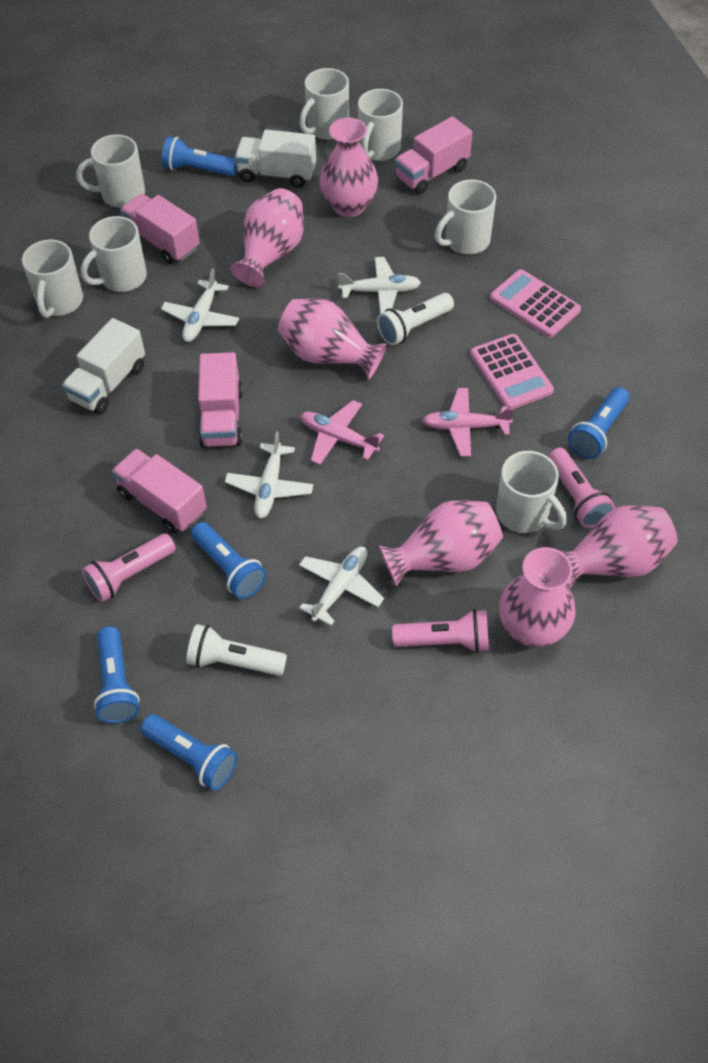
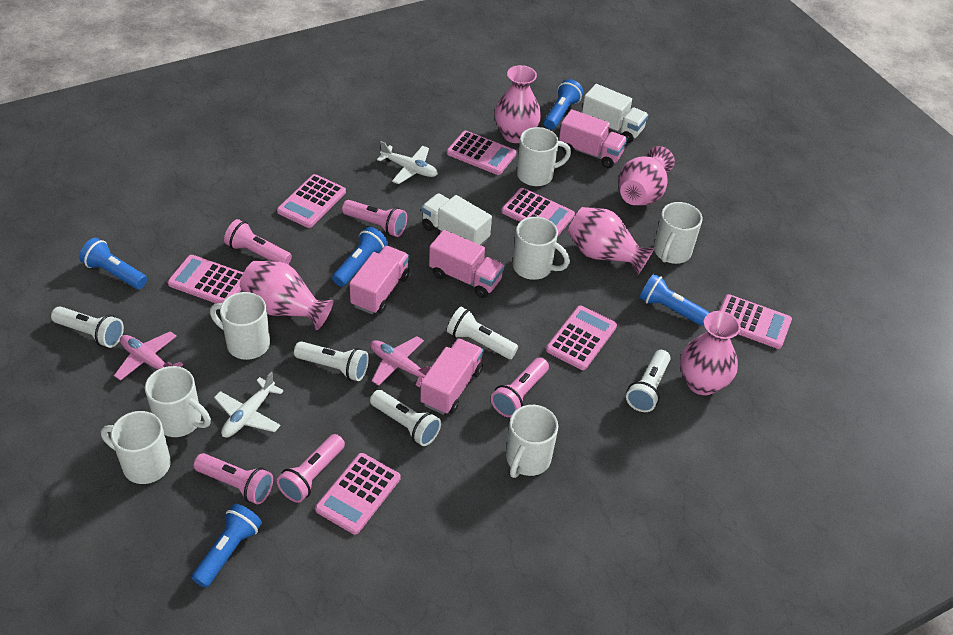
pink calculator: [470,334,554,409] [490,269,581,337] = 2 -> [168,255,244,304] [277,174,346,228] [315,453,400,535] [447,131,516,175] [502,188,575,237] [546,306,617,370] [719,294,792,349] = 7
pink flashlight: [82,534,176,602] [392,609,489,653] [548,448,615,528] = 3 -> [194,453,273,504] [224,219,292,264] [277,434,345,503] [342,200,407,237] [491,358,549,417] = 5
pink vase: [230,188,304,287] [278,299,387,379] [320,118,378,217] [379,500,503,587] [499,547,575,647] [559,505,678,590] = 6 -> [240,261,333,330] [494,65,541,143] [568,207,654,275] [619,146,675,206] [680,311,741,395] = 5
white flashlight: [186,624,287,676] [377,293,454,346] = 2 -> [51,306,124,348] [294,341,369,381] [370,390,441,446] [447,306,518,359] [626,350,671,412] = 5
white plane: [161,268,239,342] [225,431,313,518] [299,547,384,626] [338,257,421,314] = 4 -> [214,372,284,438] [377,141,438,184] = 2

